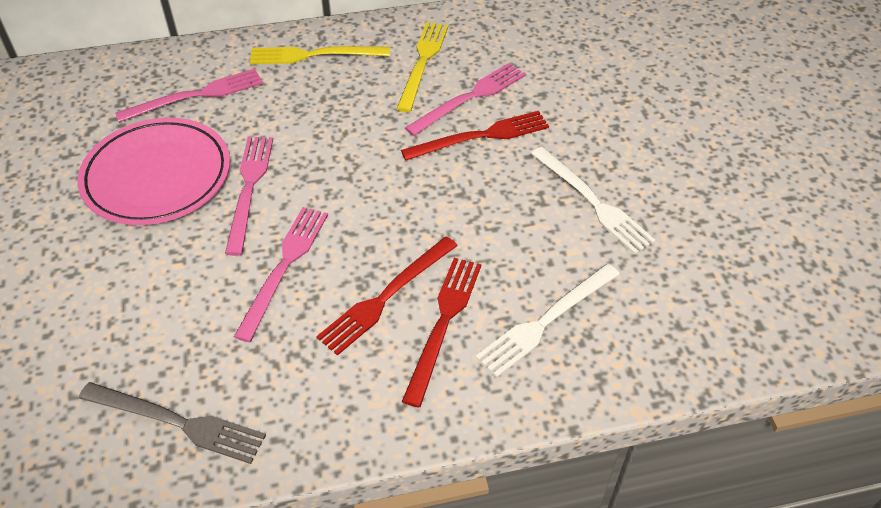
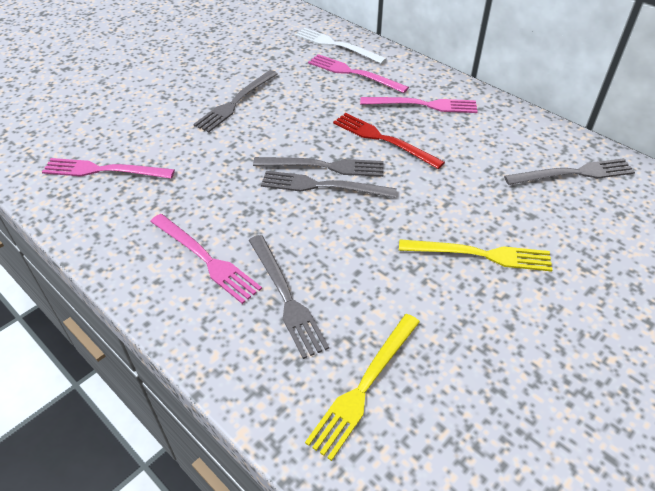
grey fork: [79,382,266,464] = 1 -> [193,70,278,132] [249,235,329,359] [253,157,384,177] [261,171,397,198] [504,158,635,185] = 5
pink plate: [77,117,230,225] = 1 -> none = 0
red fork: [316,236,458,356] [401,111,549,160] [402,258,481,408] = 3 -> [333,113,445,169] = 1
white fork: [475,264,620,378] [531,147,656,254] = 2 -> [295,28,387,64] = 1

